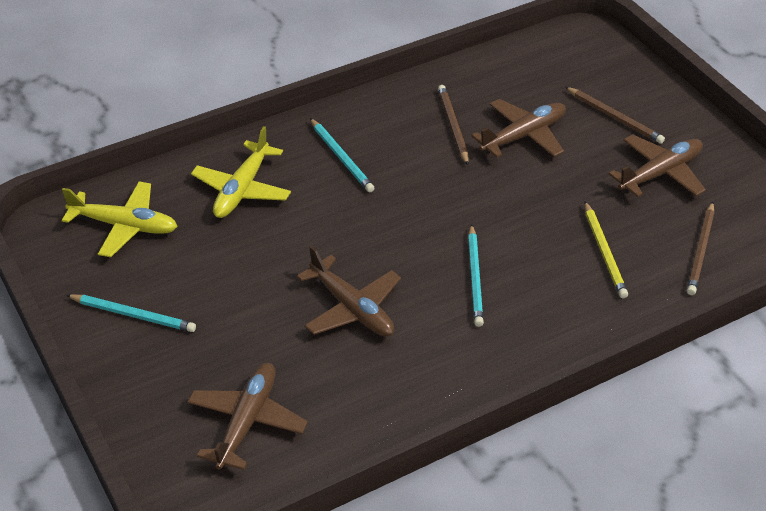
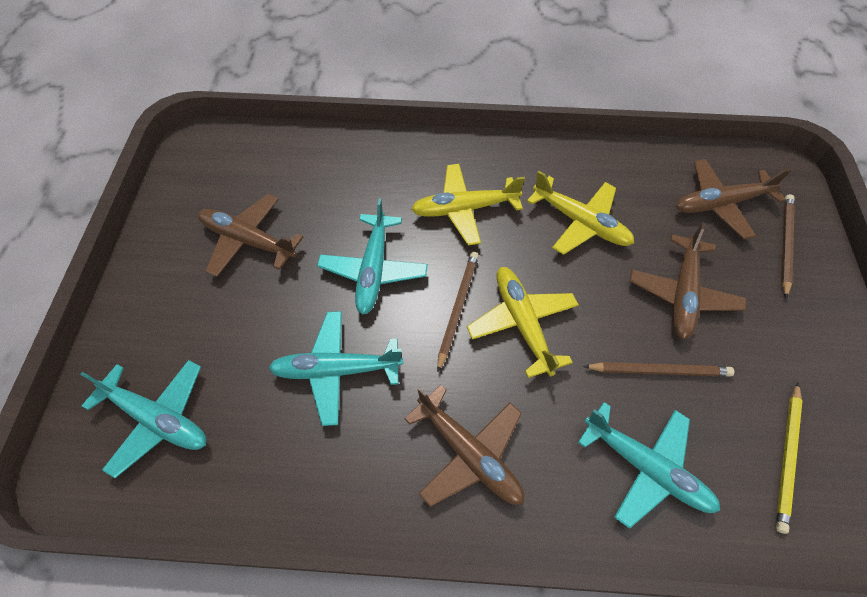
turquoise pencil: [66,294,196,332] [310,118,375,192] [468,224,484,327] = 3 -> none = 0
turquoise plane: none = 0 -> [80,360,206,478] [269,311,403,426] [317,198,428,315] [578,402,720,529] = 4
yellow plane: [62,181,178,257] [191,126,291,218] = 2 -> [411,164,525,246] [467,267,579,378] [527,171,634,255] = 3

